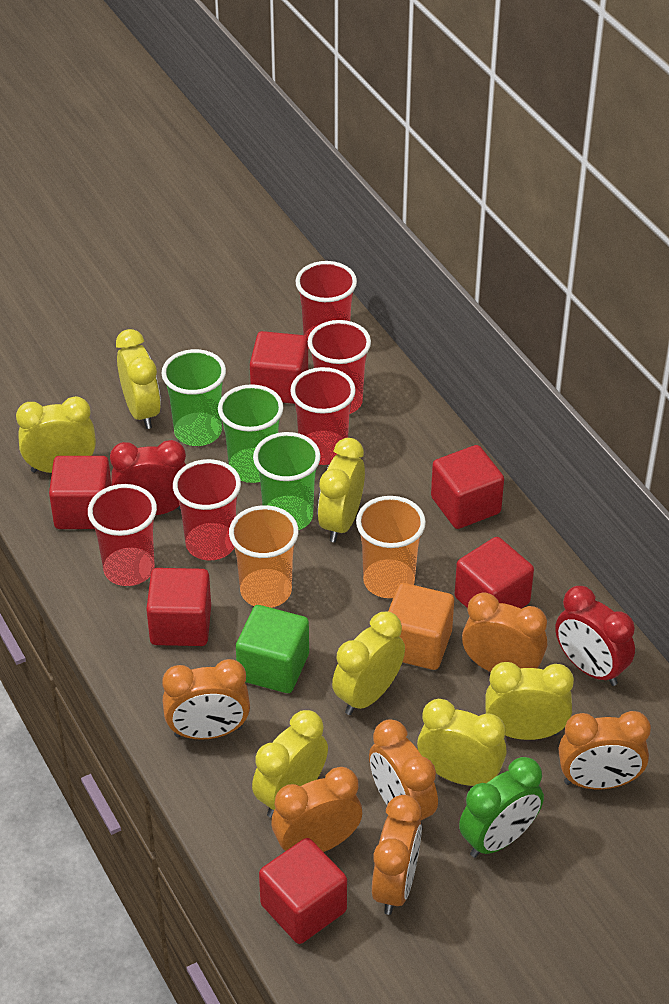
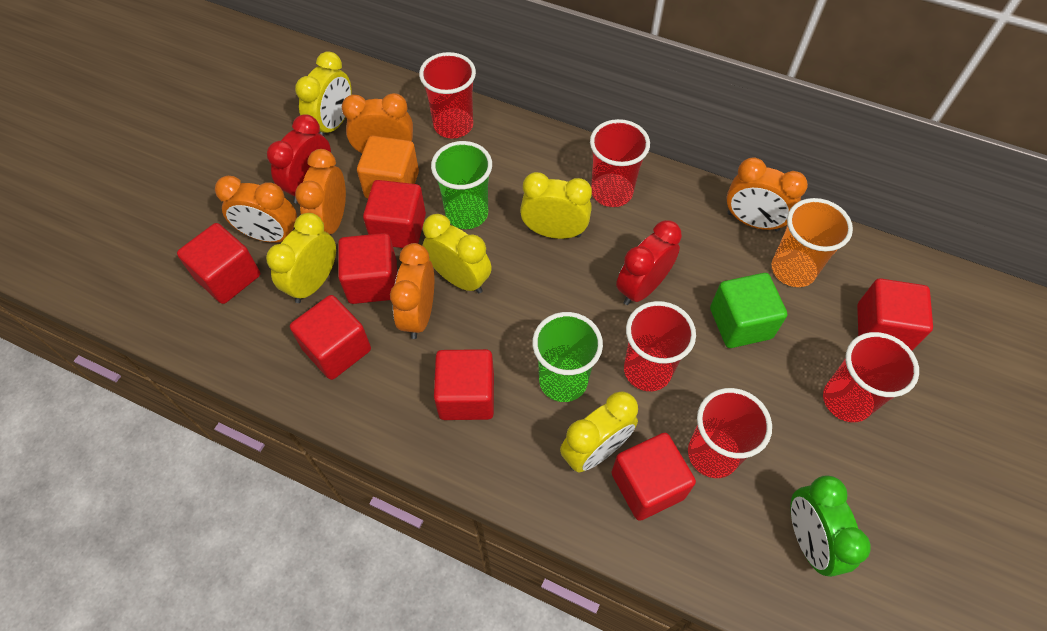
green cup: [161,349,226,446] [218,384,284,483] [253,432,321,530] = 3 -> [431,141,492,229] [532,312,603,402] = 2
orange clock: [162,659,250,740] [271,767,362,852] [369,720,438,830] [372,795,422,915] [462,592,547,672] [559,711,651,789] = 6 -> [215,176,297,243] [295,149,346,234] [342,93,413,155] [390,243,434,339] [727,157,808,231] = 5
orange cup: [229,505,299,608] [356,496,426,598] = 2 -> [772,198,853,287] = 1
red cube: [49,456,111,529] [146,568,211,646] [250,331,308,404] [259,838,347,944] [431,445,504,529] [455,537,534,609] = 6 -> [177,223,260,304] [290,295,371,380] [338,233,397,304] [363,180,426,248] [434,349,494,420] [612,433,696,521] [857,278,933,351] = 7
yellow clock: [16,396,96,473] [116,329,161,429] [252,710,328,818] [318,438,365,542] [332,611,405,715] [417,699,507,786] [485,662,574,740] = 7 -> [266,213,336,303] [295,51,352,136] [422,214,492,293] [520,172,592,239] [560,391,638,472] = 5

